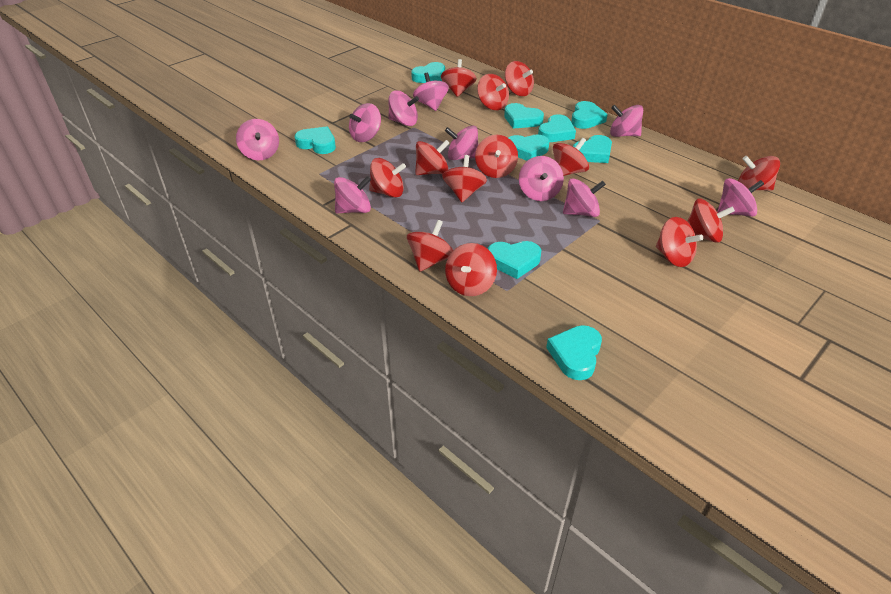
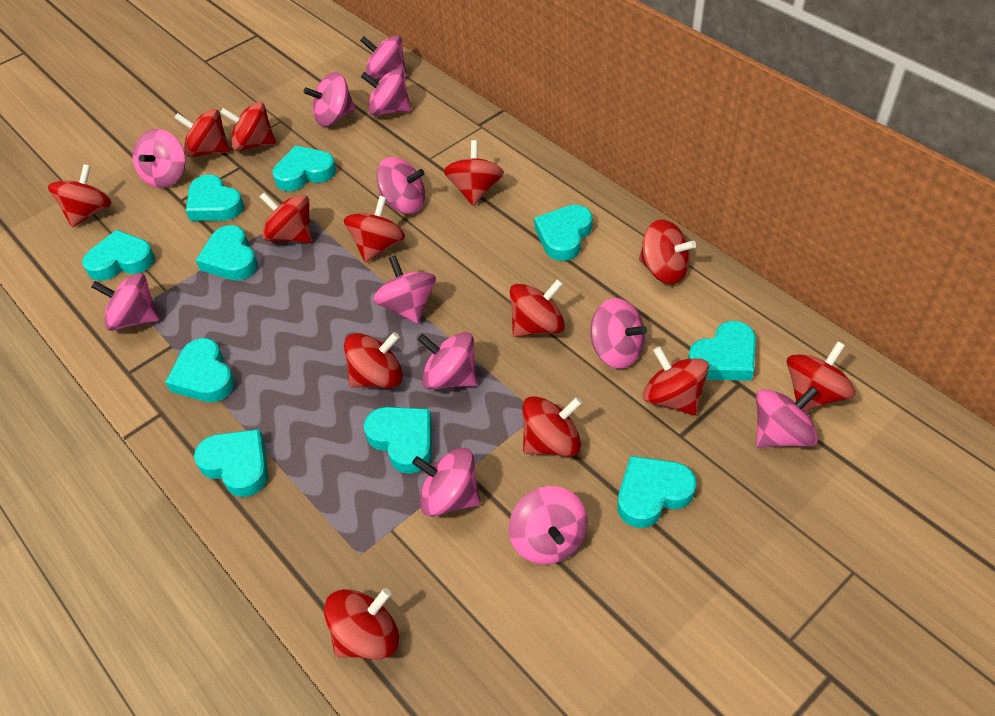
pink spinning top: [236,119,279,160] [334,176,371,213] [349,103,381,142] [388,91,419,126] [413,73,449,111] [445,125,478,160] [519,156,564,201] [563,179,606,217] [610,105,643,137] [718,178,764,217] = 10 -> [91,273,160,331] [133,129,186,188] [303,72,355,127] [360,35,407,79] [361,69,411,116] [373,255,436,324] [376,157,425,214] [412,448,481,517] [418,332,477,389] [509,486,588,564] [590,298,647,369] [756,386,819,448] = 12
turquoise heart: [295,127,336,154] [411,62,445,83] [488,241,541,279] [504,103,544,129] [508,134,549,161] [538,114,576,142] [546,325,602,380] [571,101,608,129] [573,135,612,163] = 9 -> [82,230,155,281] [165,338,235,402] [186,175,244,221] [194,429,268,497] [196,225,258,280] [273,146,336,191] [364,407,432,474] [534,205,593,261] [618,456,696,528] [688,321,756,381] = 10

